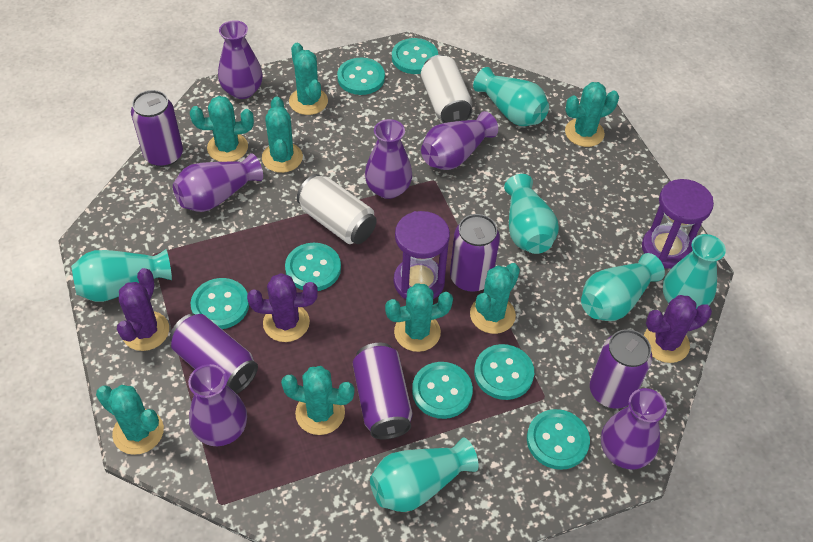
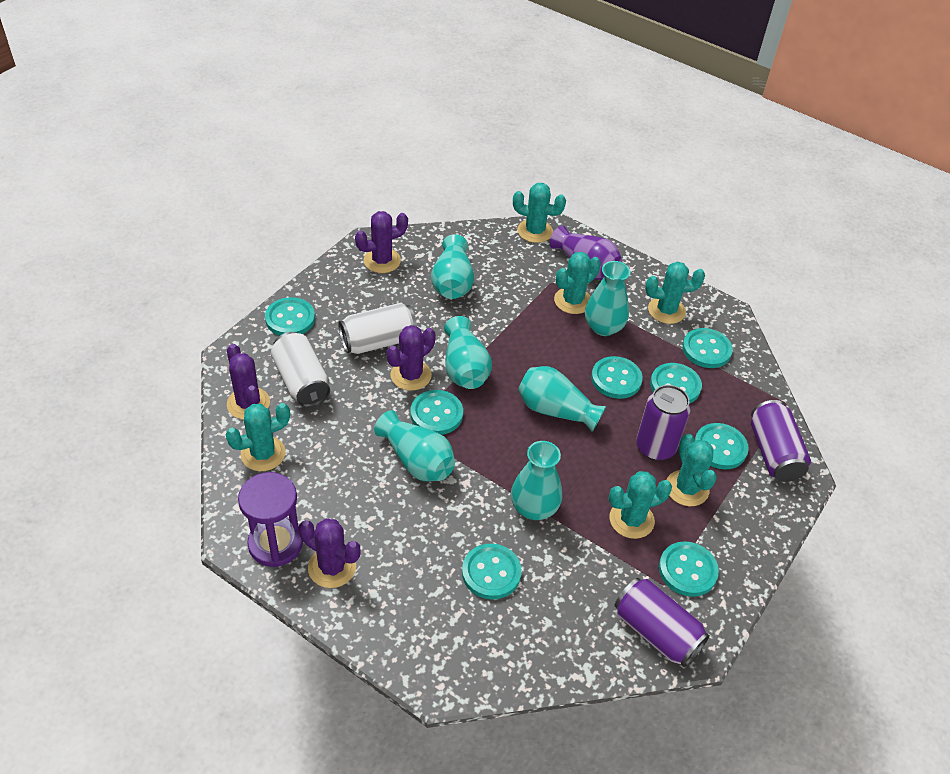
purple cactus: [117,268,169,351] [247,273,318,342] [644,295,712,363] = 3 -> [227,344,270,420] [299,518,360,588] [355,211,408,273] [387,325,436,391] = 4
purple can: [131,90,183,167] [170,313,258,394] [353,343,413,439] [450,214,500,292] [590,329,652,409] = 5 -> [615,578,710,667] [636,385,691,460] [751,400,811,482] = 3
purple hourglass: [394,211,450,299] [642,179,714,269] = 2 -> [238,472,303,567] = 1
purple vase: [173,153,263,212] [188,364,247,446] [218,20,263,99] [365,119,412,199] [421,111,498,170] [601,388,667,469] = 6 -> [550,225,623,280] = 1
turquoise button: [191,278,249,329] [285,243,341,291] [337,58,385,95] [392,38,438,74] [412,362,473,419] [474,344,534,400] [527,409,590,470] = 7 -> [265,297,315,336] [410,390,463,435] [462,543,522,600] [591,356,643,399] [650,363,702,403] [659,541,719,597] [682,328,733,368] [695,423,749,469] = 8
turquoise cactus: [96,385,164,455] [190,96,254,162] [262,97,303,173] [281,366,355,435] [289,43,328,115] [385,283,453,352] [470,263,520,334] [565,82,619,147] = 8 -> [226,403,290,471] [513,183,566,243] [554,252,601,314] [608,471,672,539] [645,262,705,324] [667,434,717,506] = 6

